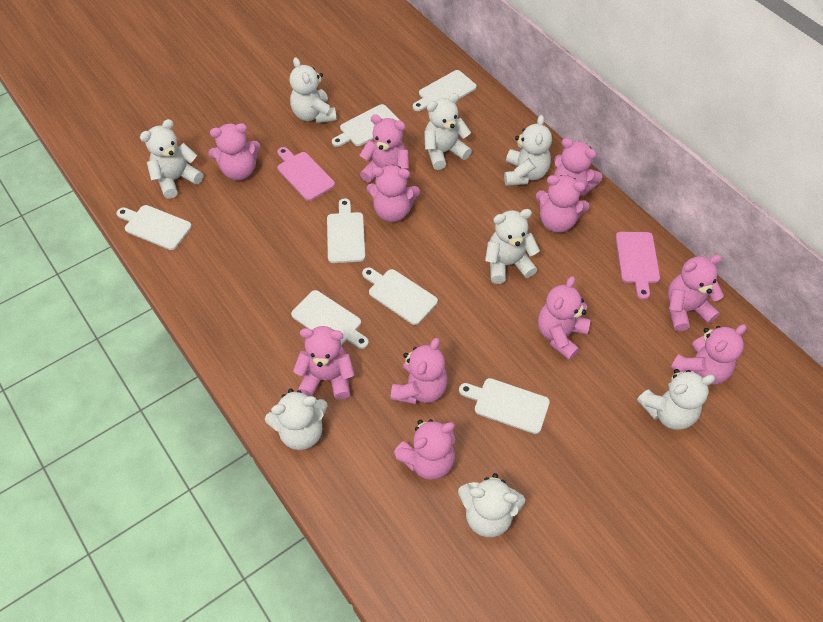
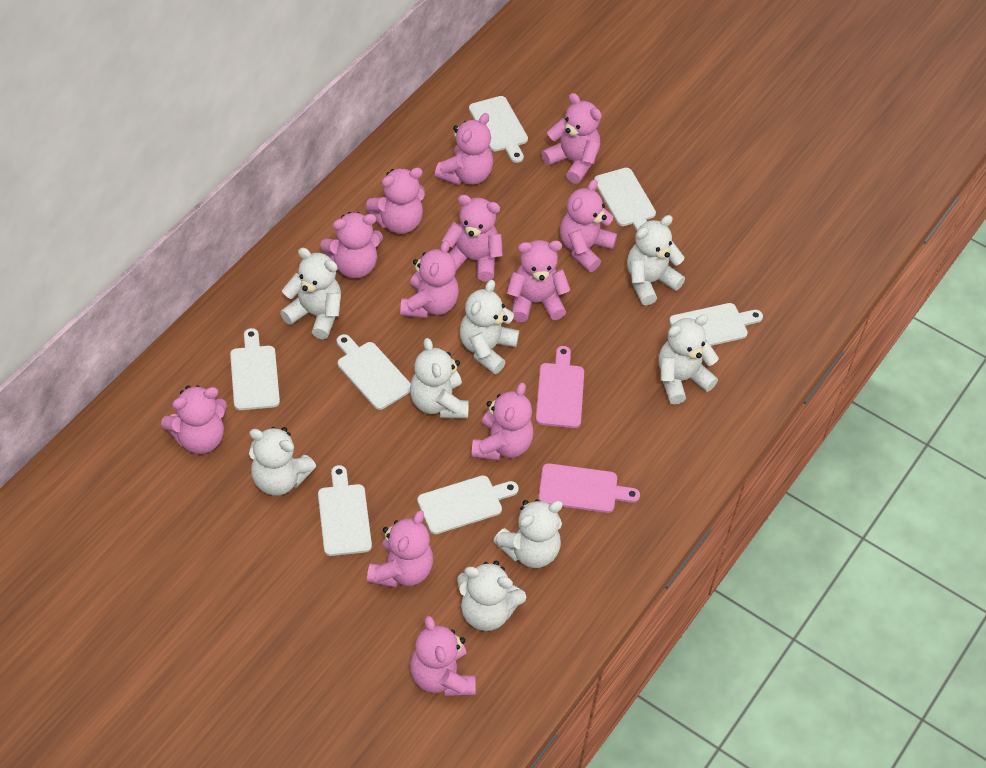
pink teddy bear: [208,123,260,180] [293,326,355,400] [360,114,409,183] [367,165,420,222] [390,338,447,404] [394,419,455,480] [536,175,589,233] [538,276,590,360] [554,138,603,196] [668,255,724,331] [670,324,747,385] = 11 -> [161,385,227,454] [320,212,383,278] [366,167,425,234] [367,510,433,588] [400,240,459,318] [410,616,476,696] [435,113,493,185] [442,195,503,282] [471,383,534,461] [507,240,570,322] [541,93,602,184] [560,179,617,272] = 12

